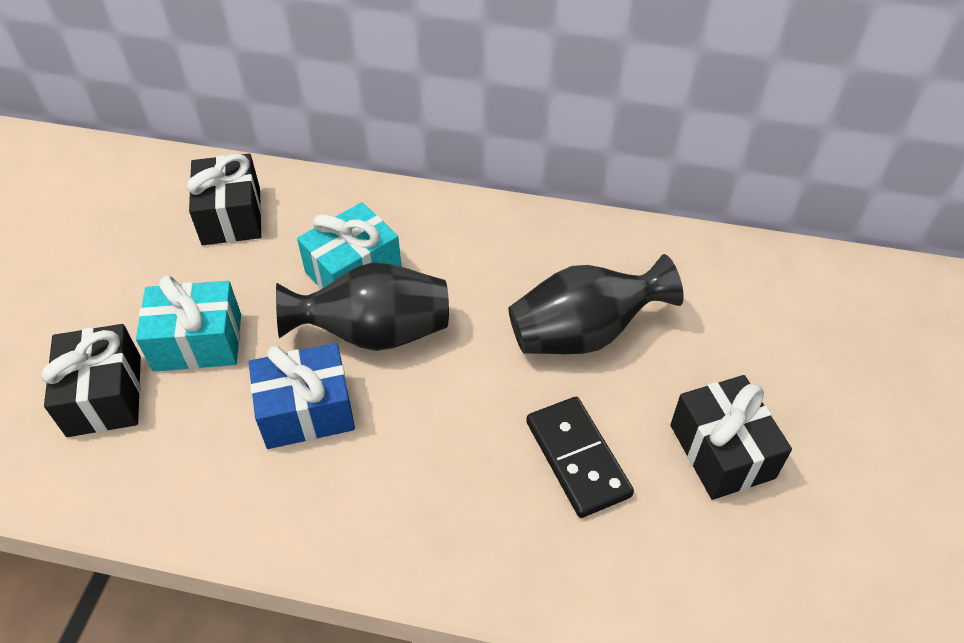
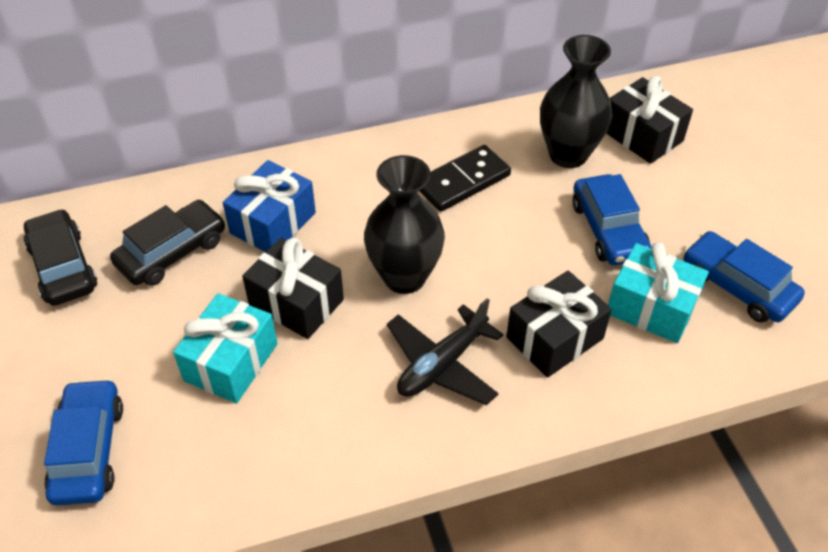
black car: none = 0 -> [23,209,97,306] [110,200,225,286] = 2
black plane: none = 0 -> [387,298,503,405] = 1
blue car: none = 0 -> [44,378,123,506] [572,174,652,265] [683,231,805,323] = 3

